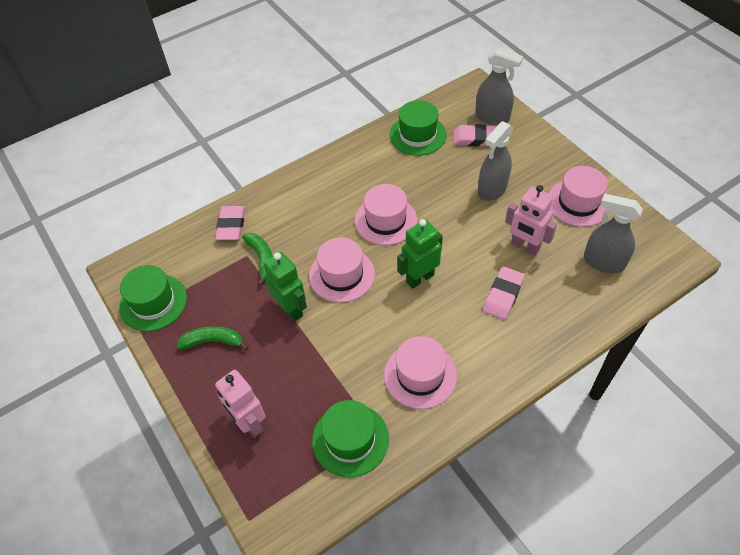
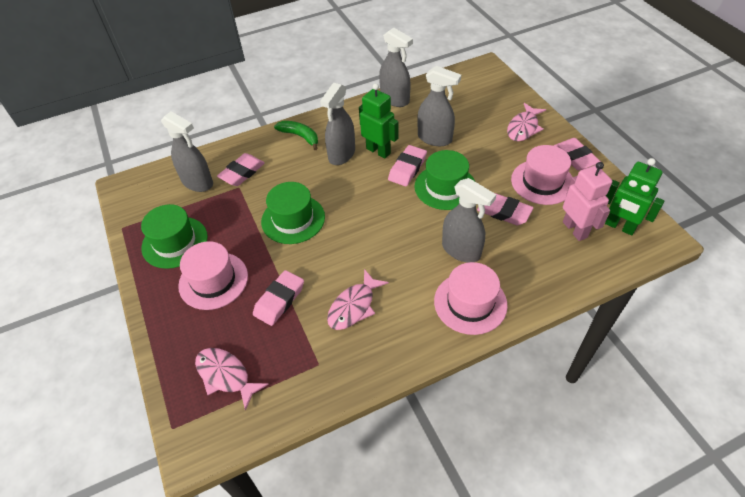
green banana: [177,326,248,350] [242,233,272,286] = 2 -> [274,121,318,150] = 1
grey spray bottle: [475,48,523,125] [478,121,514,201] [584,193,643,273] = 3 -> [161,111,213,192] [320,83,355,165] [379,28,413,107] [417,66,461,146] [442,178,496,263] = 5
pink eraser: [215,206,245,240] [454,124,497,146] [483,267,525,320] = 3 -> [217,153,265,186] [253,270,304,326] [388,145,427,186] [477,193,534,225] [554,138,601,171] = 5
pink fish: none = 0 -> [195,348,269,411] [327,269,389,330] [507,103,546,142] = 3
pink hat: [309,237,375,303] [355,184,417,245] [384,336,457,409] [548,166,608,227] = 4 -> [178,241,248,310] [434,262,508,335] [511,145,572,205] = 3
pink robot: [215,370,265,438] [505,185,557,255] = 2 -> [563,162,612,241] = 1

